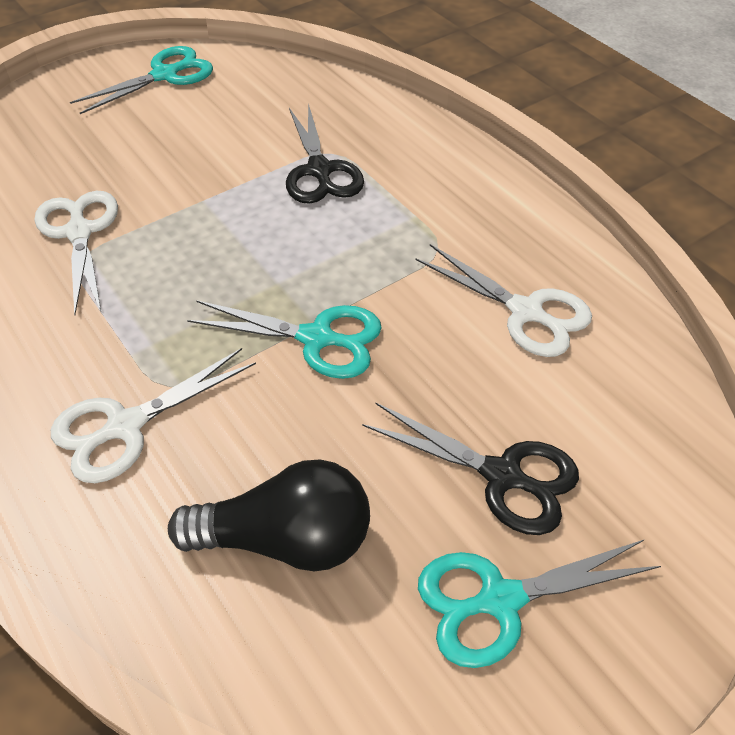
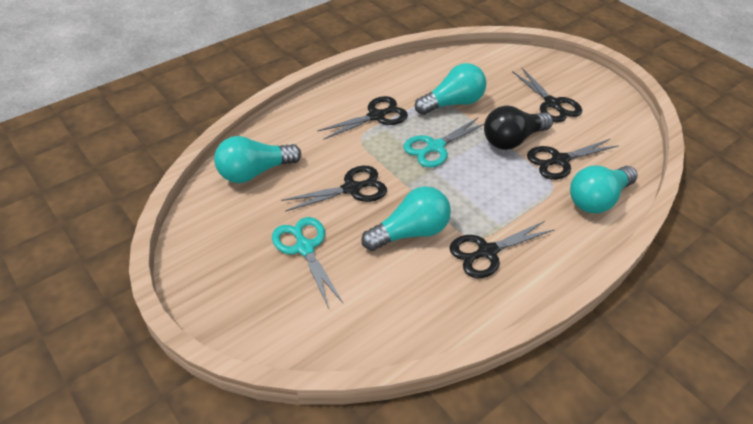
black scissors: [286,104,364,204] [362,403,579,535] = 2 -> [281,166,387,212] [317,96,408,140] [449,220,555,278] [512,68,582,122] [527,139,619,180] = 5
turquoise light bulb: none = 0 -> [214,136,301,183] [361,186,451,251] [415,63,487,115] [570,166,638,214] = 4
turquoise scissors: [70,46,213,114] [187,300,382,379] [418,539,661,668] = 3 -> [272,217,344,309] [403,117,484,168] = 2
white scissors: [35,191,118,315] [51,348,256,483] [415,244,592,357] = 3 -> none = 0

